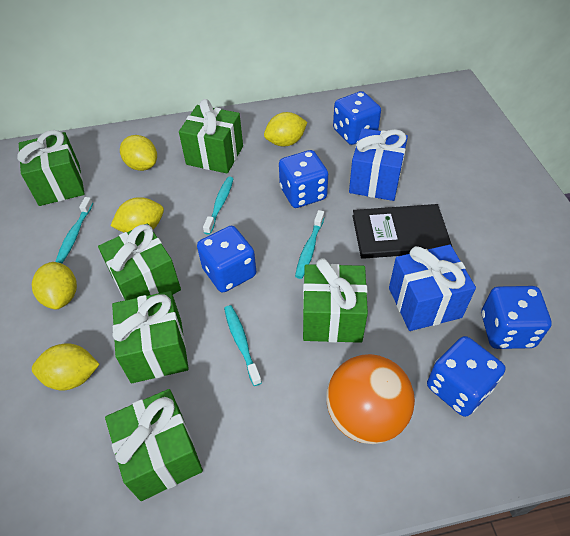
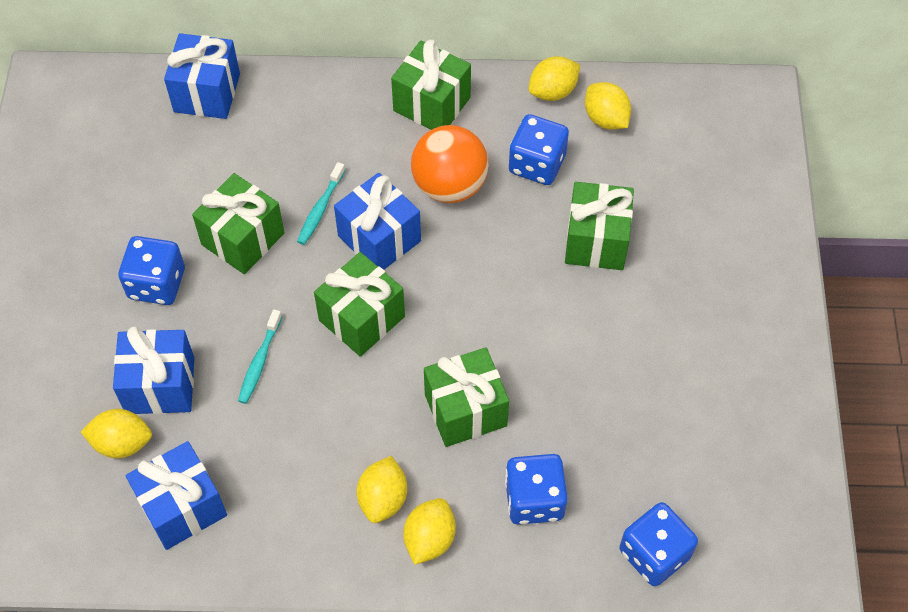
black book: [352,204,452,259] = 1 -> none = 0
blue dice: [197,226,256,292] [279,150,328,208] [333,91,381,145] [427,336,505,417] [481,286,552,349] = 5 -> [118,236,185,305] [505,454,568,525] [509,114,569,185] [619,502,698,586] = 4
blue gift: [349,128,408,201] [389,244,476,331] = 2 -> [113,327,194,414] [126,441,227,550] [164,33,240,119] [334,173,421,270] = 4
green gift: [17,130,85,206] [98,223,181,300] [105,389,203,501] [112,291,189,383] [179,99,243,174] [303,258,368,343] = 6 -> [192,173,285,274] [314,252,405,357] [391,39,471,130] [424,347,509,447] [565,182,634,270] = 5
turquoise toothbrush: [55,197,93,264] [203,177,234,235] [224,305,262,386] [295,210,324,279] = 4 -> [238,309,282,404] [297,162,345,245] = 2

